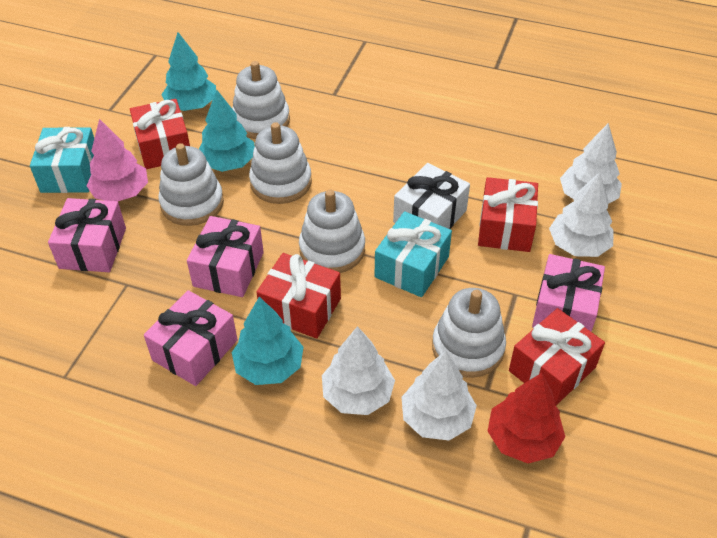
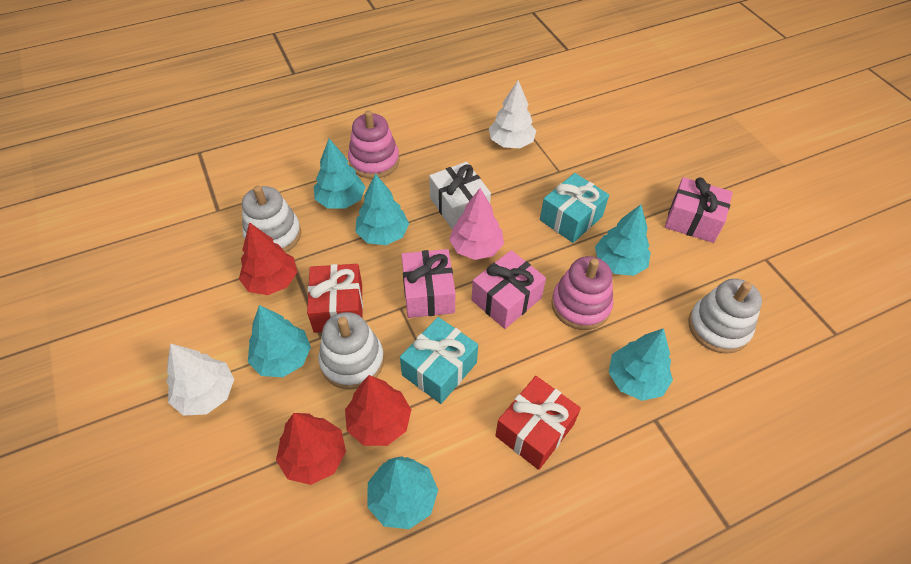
pink gift: [48,198,126,272] [144,290,237,386] [187,216,264,297] [532,254,605,332] = 4 -> [401,249,456,318] [472,250,546,329] [665,177,733,243] = 3
pink stacking toy: none = 0 -> [348,110,399,179] [551,256,613,330] = 2
red gift: [130,99,190,169] [256,253,341,339] [478,177,538,252] [509,308,605,405] = 4 -> [307,264,363,333] [495,376,581,470] = 2
red tree: [487,373,565,464] = 1 -> [239,222,297,295] [276,413,346,485] [345,375,411,446] = 3
turquoise tree: [161,32,216,111] [199,90,255,172] [232,297,303,385] = 3 -> [248,305,311,377] [314,139,365,209] [355,173,409,245] [367,456,438,529] [595,204,651,276] [609,328,673,401] = 6
white stacking toy: [158,143,224,226] [232,61,290,139] [249,122,312,204] [299,190,365,273] [432,288,506,378] = 5 -> [242,186,301,253] [318,312,384,389] [688,279,762,354] = 3
white tree: [322,326,395,415] [401,351,477,440] [549,172,614,257] [560,123,622,204] = 4 -> [166,343,234,416] [489,80,536,148] = 2

